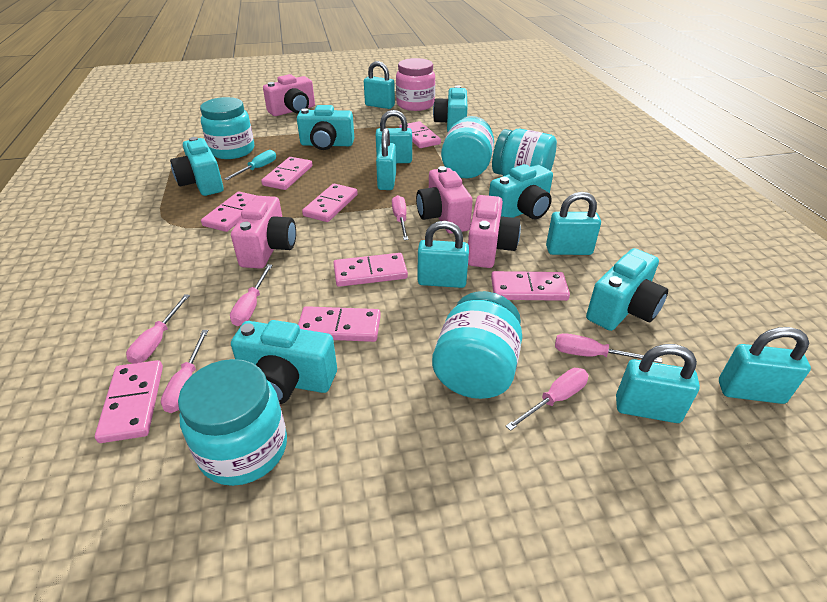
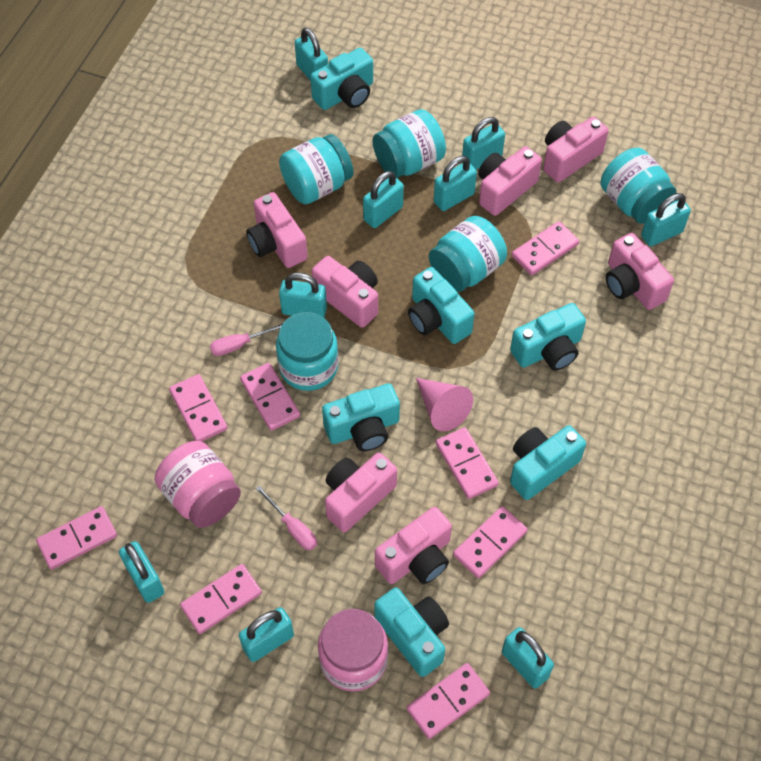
pink camera: [231,196,296,269] [263,74,315,116] [416,166,473,234] [468,195,521,268] = 4 -> [246,192,308,268] [312,256,378,328] [325,452,397,532] [375,507,452,584] [478,146,542,216] [543,117,609,182] [606,233,674,310] = 7
pink cone: none = 0 -> [416,378,473,431] = 1
pink jar: [396,58,435,111] = 1 -> [155,441,241,528] [318,609,388,692] = 2
pink screwdriver: [126,294,190,364] [161,330,208,413] [230,264,272,326] [392,195,408,240] [506,368,588,431] [555,333,662,363] = 6 -> [210,323,283,356] [256,486,317,550] = 2
turquoise padlock: [364,61,395,109] [376,110,412,163] [376,128,396,190] [418,221,469,288] [546,192,601,255] [616,344,700,423] [719,327,811,404] = 7 -> [119,541,164,603] [239,607,294,662] [279,273,327,318] [295,28,328,81] [363,171,404,228] [434,156,477,211] [462,117,505,170] [502,627,554,688] [641,193,691,246] = 9
turquoise screwdriver: [225,150,276,180] = 1 -> none = 0

